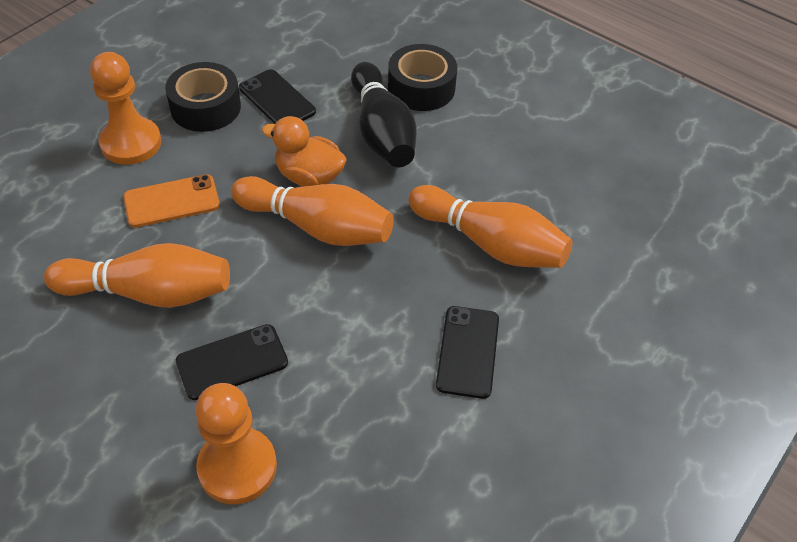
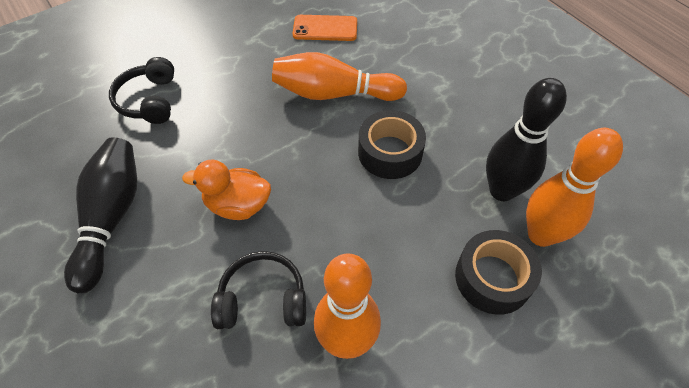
black bowling pin: [351,62,417,167] = 1 -> [64,137,137,294] [486,78,567,201] = 2
black headphones: none = 0 -> [109,57,174,124] [211,251,306,329] = 2
black phone: [176,324,288,400] [239,69,316,124] [436,306,499,399] = 3 -> none = 0
orange pawn: [90,52,161,165] [195,383,277,504] = 2 -> none = 0

